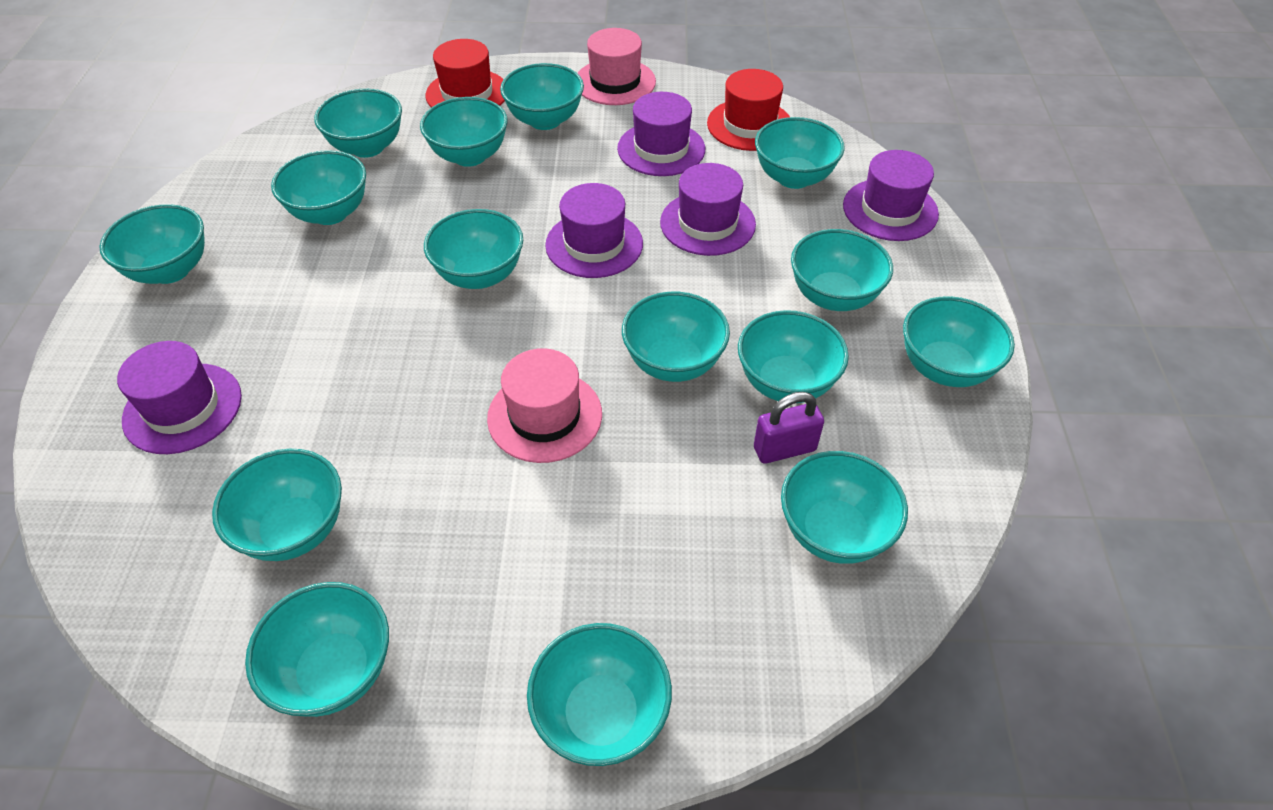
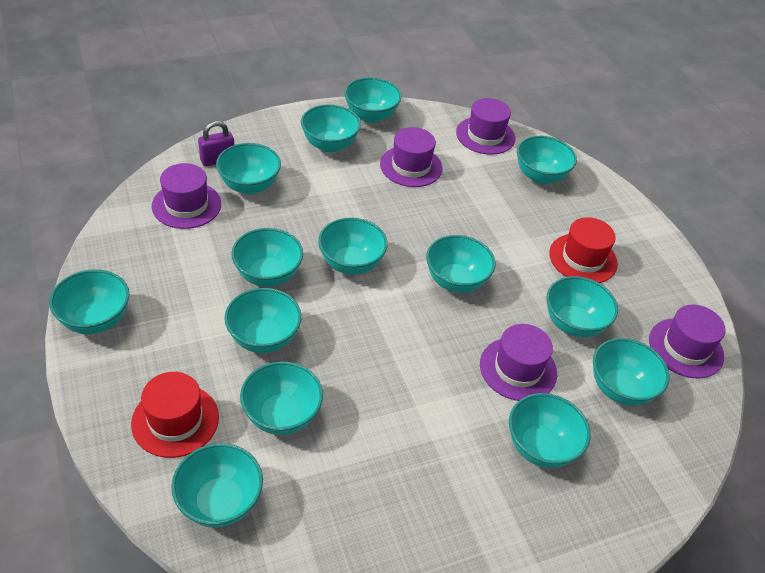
pink hat: [487,348,602,463] [577,28,656,105] = 2 -> none = 0
turquoise bowl: [99,204,205,284] [212,449,342,561] [245,582,389,717] [271,150,366,225] [314,89,402,158] [420,97,508,167] [424,209,523,289] [500,63,584,130] [527,623,672,766] [622,292,730,382] [738,310,849,403] [755,117,845,189] [781,451,908,564] [791,229,893,311] [903,296,1015,387] = 15 -> [49,269,129,334] [171,443,263,528] [216,143,281,194] [224,288,302,353] [231,228,303,287] [240,361,323,435] [301,104,361,152] [318,217,388,275] [344,77,402,123] [426,235,495,293] [509,393,590,468] [517,136,577,184] [546,276,618,338] [593,338,670,406] = 14

